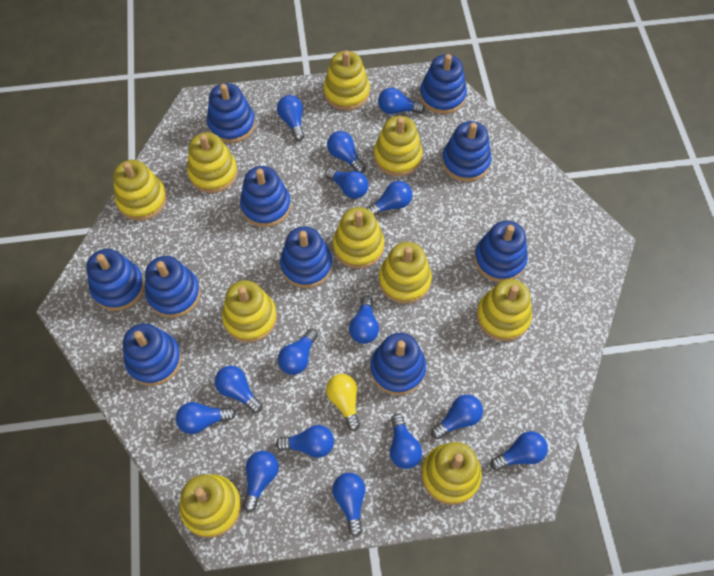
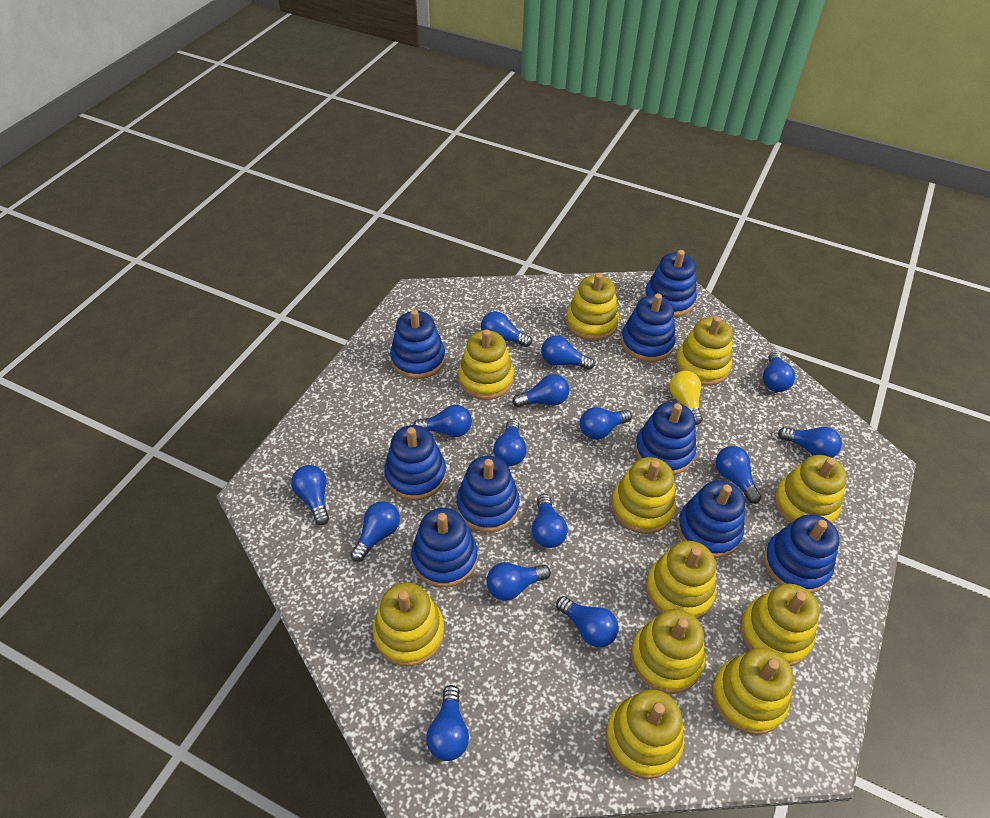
blue stacking toy: [86,249,145,311] [123,323,182,386] [145,256,201,318] [207,83,255,143] [240,166,291,227] [280,226,333,288] [370,333,426,395] [420,54,467,114] [442,121,491,182] [474,221,528,282] = 10 -> [384,425,446,500] [390,309,445,379] [411,508,478,588] [456,456,520,533] [621,293,676,362] [635,402,696,475] [644,250,697,317] [677,480,745,558] [764,514,840,593] = 9
yellow stacking toy: [113,160,167,221] [179,474,242,538] [187,132,238,193] [222,280,277,343] [323,51,370,110] [333,207,384,269] [374,116,423,176] [379,242,432,304] [421,442,482,505] [477,279,532,341] = 10 -> [373,582,444,666] [458,329,514,400] [566,273,619,341] [606,689,684,779] [611,457,676,534] [631,609,705,694] [646,541,716,619] [675,316,733,386] [712,648,794,735] [740,584,820,666] [774,455,847,524] = 11

